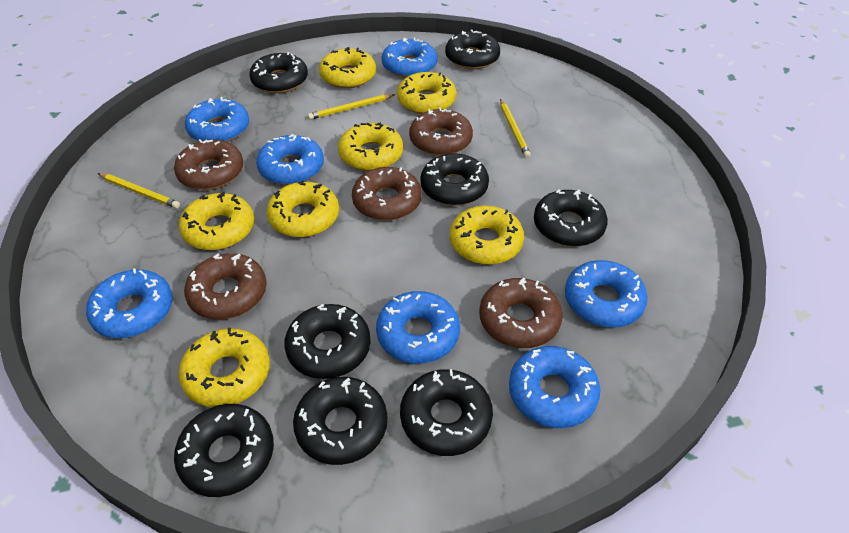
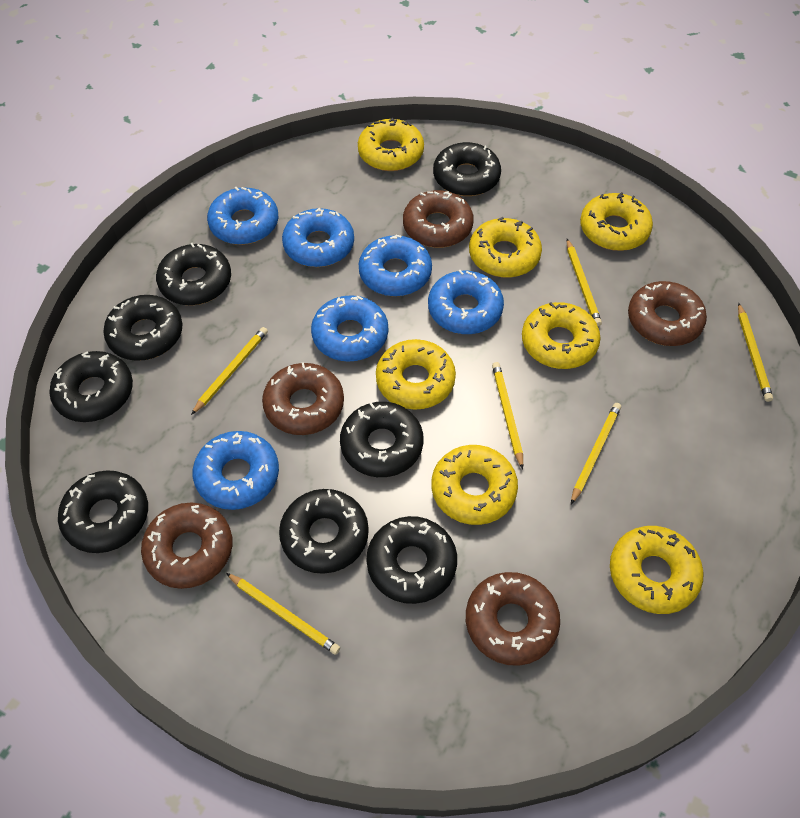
blue donut: [86,268,173,338] [185,97,249,142] [256,134,324,185] [376,291,460,364] [381,37,437,78] [509,346,600,428] [565,260,648,328] = 7 -> [193,431,279,510] [207,187,278,245] [282,208,354,267] [311,295,388,362] [359,235,432,297] [428,270,504,334] = 6
yellow pencil: [98,173,180,208] [308,94,395,120] [500,99,531,158] = 3 -> [191,327,268,415] [226,573,340,655] [492,362,523,470] [567,239,602,326] [571,403,621,504] [738,303,773,402] = 6

